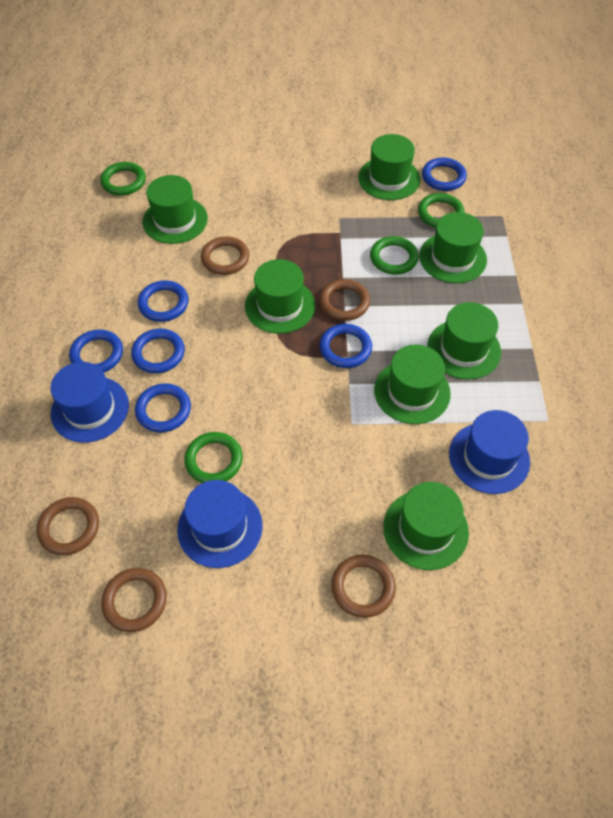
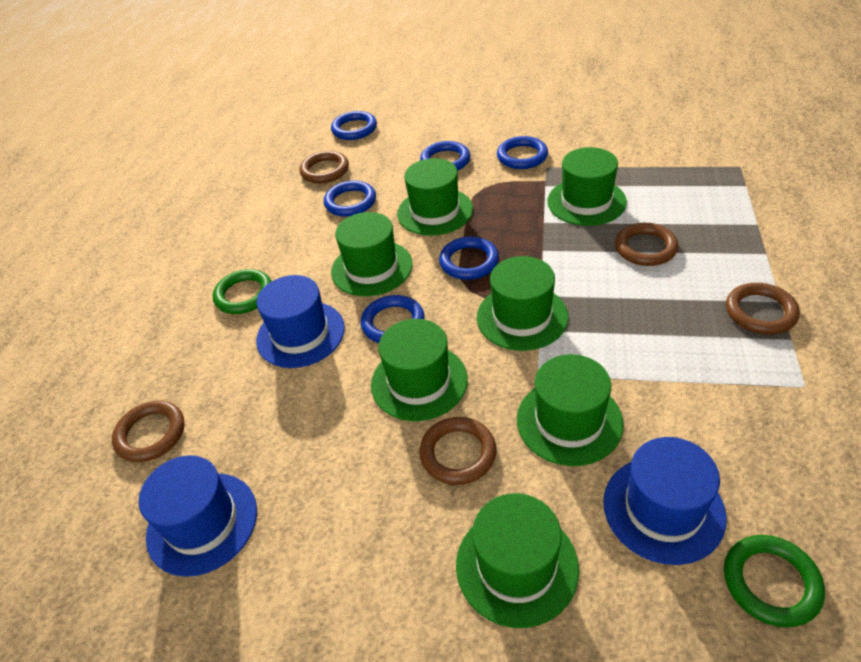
green ring: [100,162,146,196] [184,432,243,483] [370,236,419,275] [418,193,465,228] = 4 -> [213,269,271,314] [724,535,825,627] = 2

